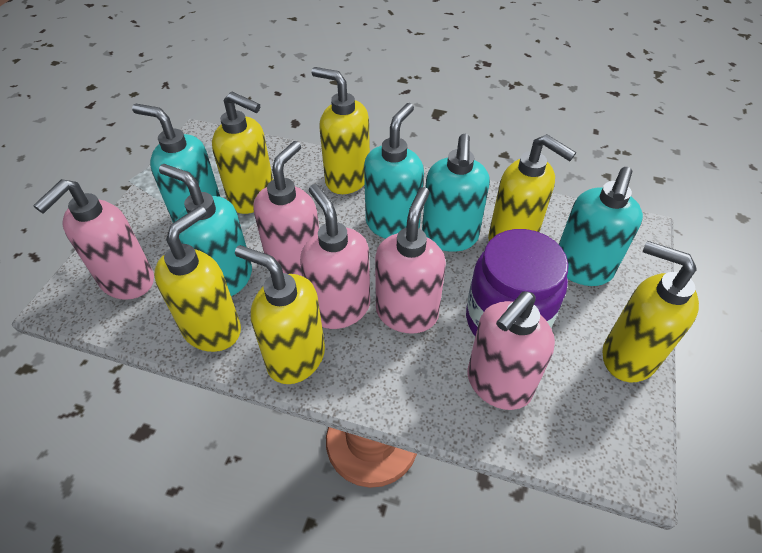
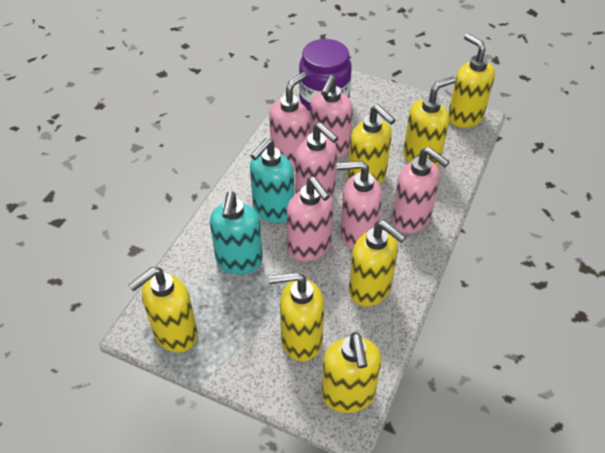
pink soap dispenser: [33,179,154,300] [253,141,319,276] [300,184,370,329] [375,187,446,334] [467,291,555,410] = 5 -> [269,72,311,169] [287,177,333,262] [295,123,338,197] [310,75,353,158] [337,160,382,249] [392,147,450,234] = 6
turquoise soap dispenser: [132,104,220,223] [159,164,252,296] [364,103,424,239] [422,134,490,252] [559,167,643,286] = 5 -> [210,191,263,274] [250,138,294,223] = 2
yellow soap dispenser: [154,206,241,352] [212,92,273,214] [235,245,325,384] [311,67,370,194] [488,134,576,241] [602,241,699,382] = 6 -> [128,267,198,353] [269,272,324,362] [322,332,382,413] [348,105,396,184] [349,220,406,307] [403,76,456,167] [448,33,495,128] = 7

